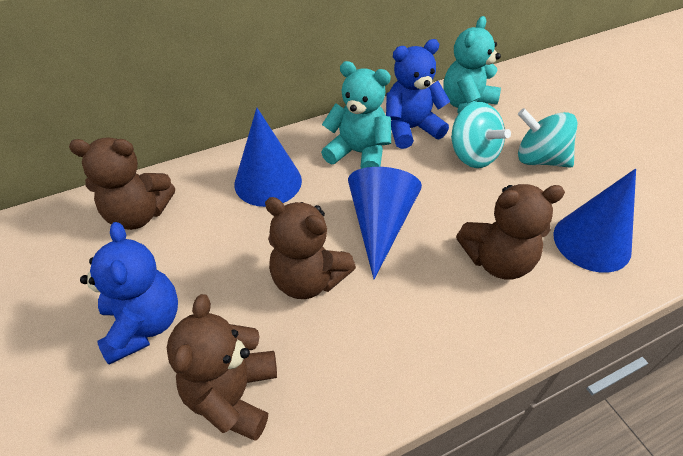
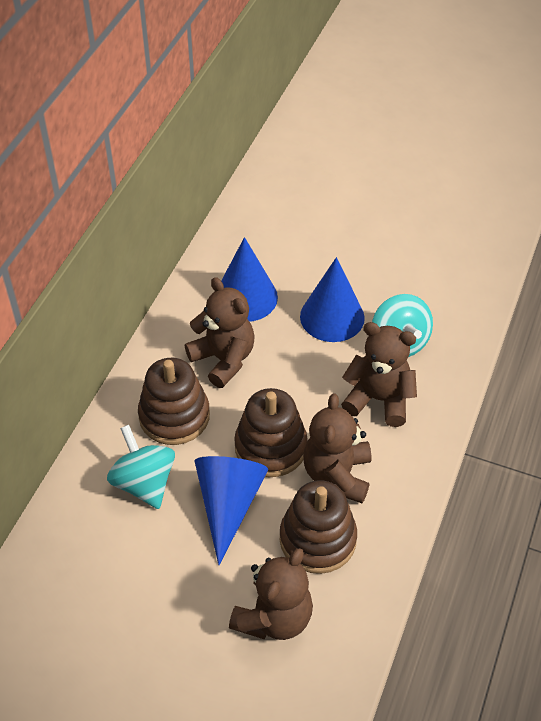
blue teddy bear: [80,222,178,365] [386,39,450,149] = 2 -> none = 0
brown stacking toy: none = 0 -> [138,358,210,445] [234,388,308,477] [280,480,357,574] = 3
turquoise teddy bear: [321,61,391,169] [443,16,501,114] = 2 -> none = 0

